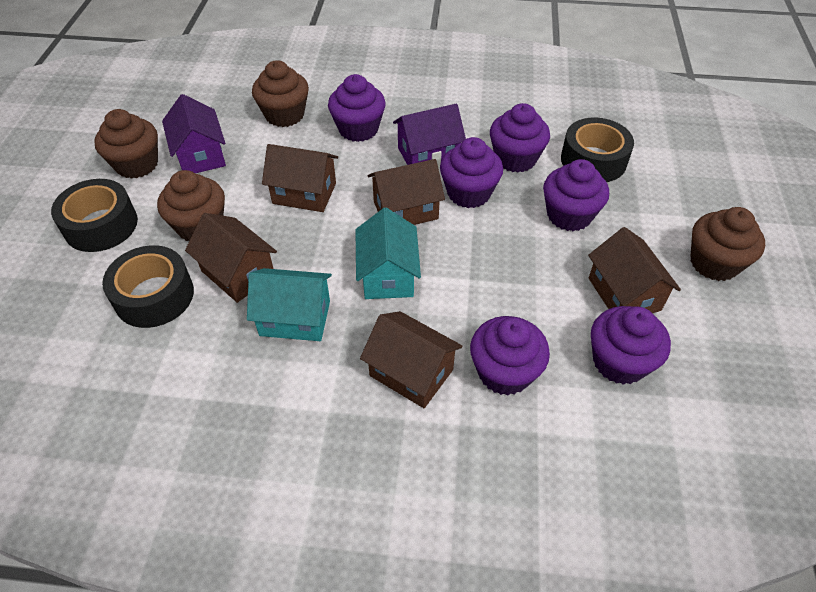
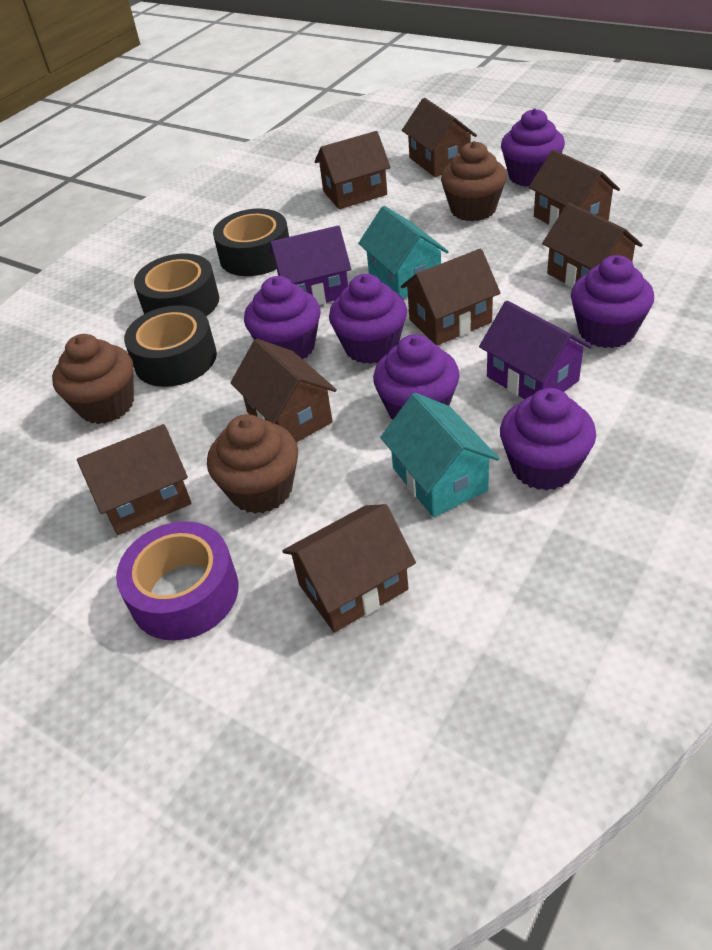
brown cupcake: [94,109,158,179] [157,170,225,241] [252,60,309,127] [690,207,765,281] = 4 -> [52,334,134,424] [207,414,298,514] [441,141,507,221] = 3
brown house: [185,213,277,303] [262,144,338,212] [360,311,463,408] [368,159,445,225] [588,227,681,313] = 5 -> [77,424,191,535] [230,339,337,443] [282,504,416,633] [314,131,391,209] [401,249,500,345] [402,98,477,177] [529,150,620,227] [542,203,643,288] = 8
purple tape: none = 0 -> [116,521,239,641] = 1

